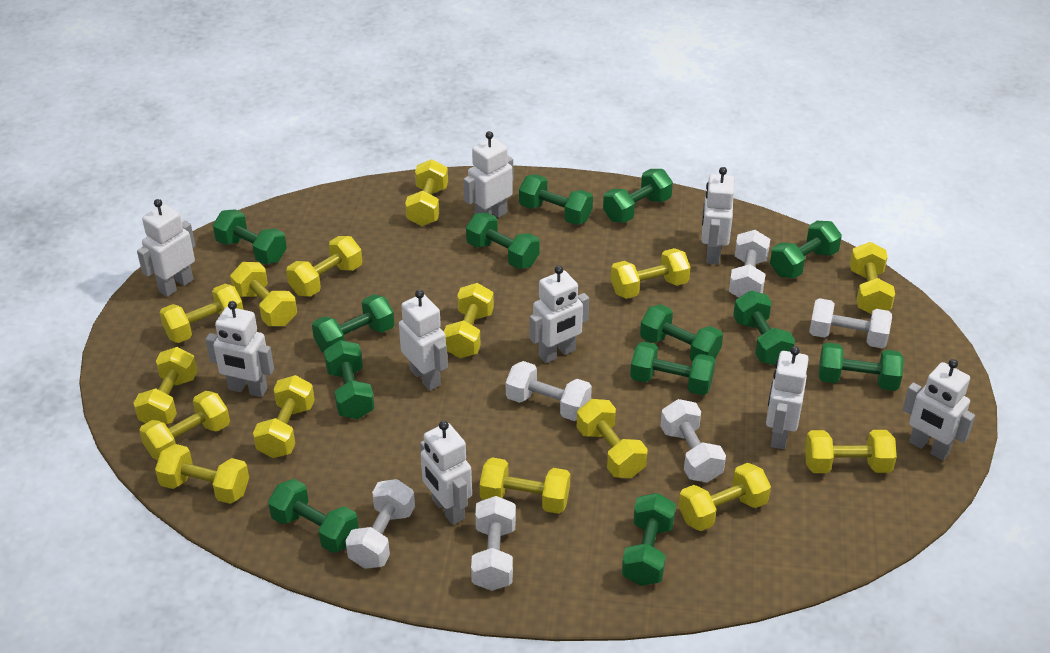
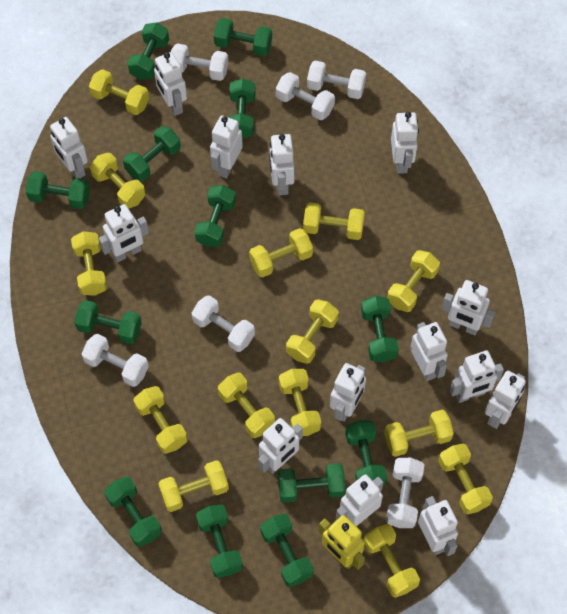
white robot: [137,199,195,297] [205,301,274,397] [399,290,448,391] [420,421,472,525] [463,131,513,218] [530,265,589,363] [702,167,734,264] [766,346,809,449] [903,359,975,460] = 9 -> [50,117,88,178] [99,204,149,263] [154,52,187,116] [210,115,243,178] [258,418,303,474] [269,134,295,195] [330,363,366,422] [336,474,383,526] [391,112,419,174] [410,322,448,381] [418,496,458,556] [442,280,495,335] [450,350,504,403] [485,371,526,429] = 14
yellow dumbbell: [134,347,198,425] [139,391,230,460] [155,444,249,504] [159,284,243,343] [230,262,297,326] [253,375,315,458] [286,236,362,297] [405,159,448,226] [444,283,494,358] [480,457,570,514] [577,399,648,478] [611,248,691,299] [678,463,771,531] [805,430,897,473] [850,242,895,314] = 15 -> [71,231,107,296] [89,69,149,115] [90,153,145,209] [133,386,188,454] [158,460,229,512] [218,373,275,438] [249,228,313,278] [279,369,321,436] [286,299,339,364] [303,203,365,240] [364,524,420,598] [384,410,454,457] [387,250,440,312] [438,444,493,515] = 14
yellow robot: none = 0 -> [319,515,365,570] = 1

